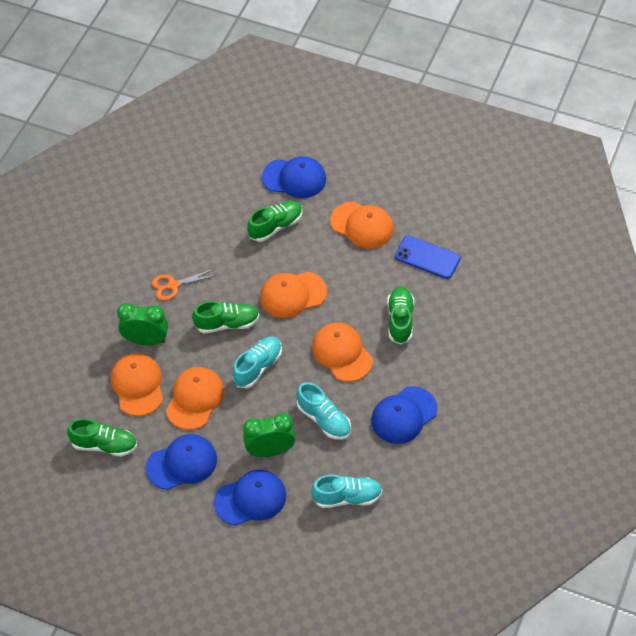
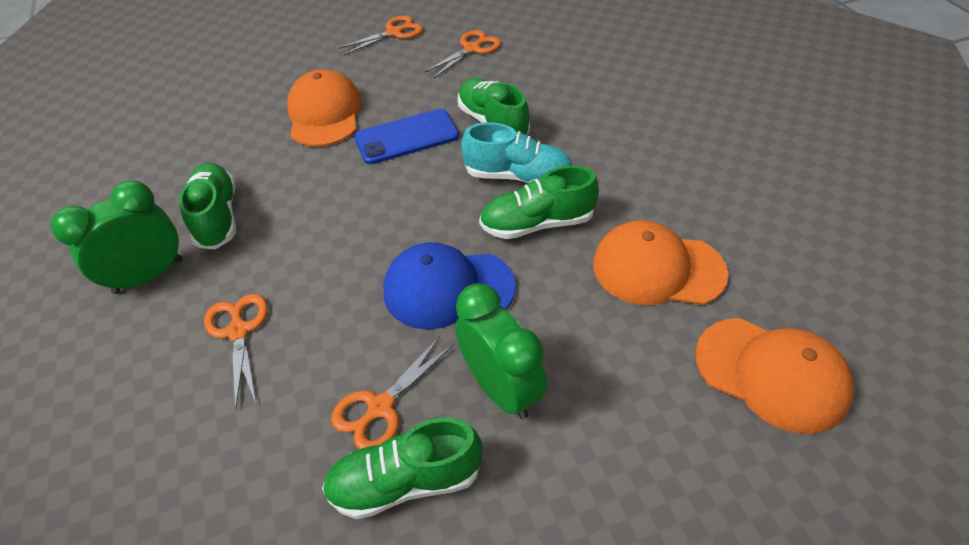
blue cap: [146,434,217,490] [214,470,286,526] [262,156,326,198] [371,386,437,444] = 4 -> [383,242,516,330] = 1
orange cap: [111,353,163,416] [166,367,224,430] [260,272,327,318] [312,323,373,382] [330,202,394,249] = 5 -> [287,69,362,147] [593,220,728,305] [695,318,854,434] = 3
orange scissors: [152,269,217,301] = 1 -> [204,294,268,410] [331,336,454,449] [338,15,423,55] [424,30,501,78] = 4
turquoise shoe: [232,336,282,388] [297,382,351,440] [311,475,382,508] = 3 -> [461,122,572,183] = 1

